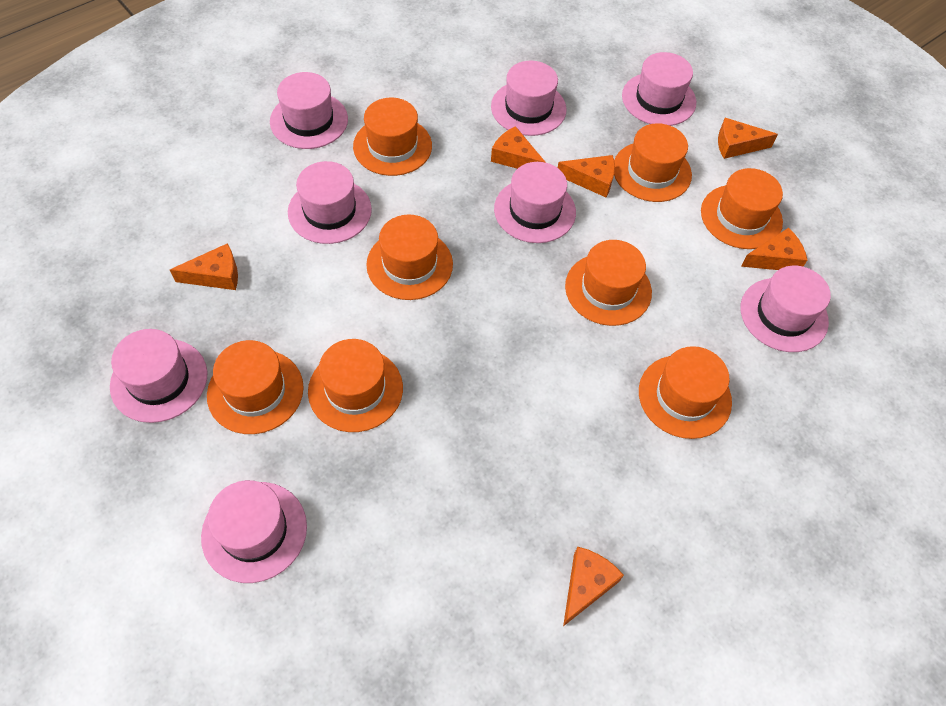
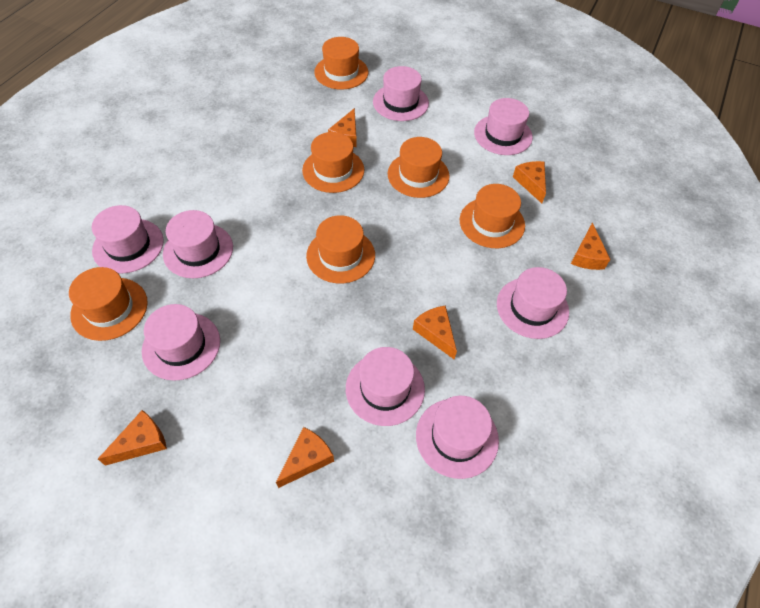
orange hat: [207,340,304,434] [308,339,403,432] [353,98,432,176] [366,215,453,300] [565,240,652,326] [614,123,692,202] [639,346,732,439] [701,168,783,249] = 8 -> [69,267,148,341] [302,132,364,193] [306,215,375,283] [314,37,368,89] [388,137,449,198] [460,184,525,248] = 6

